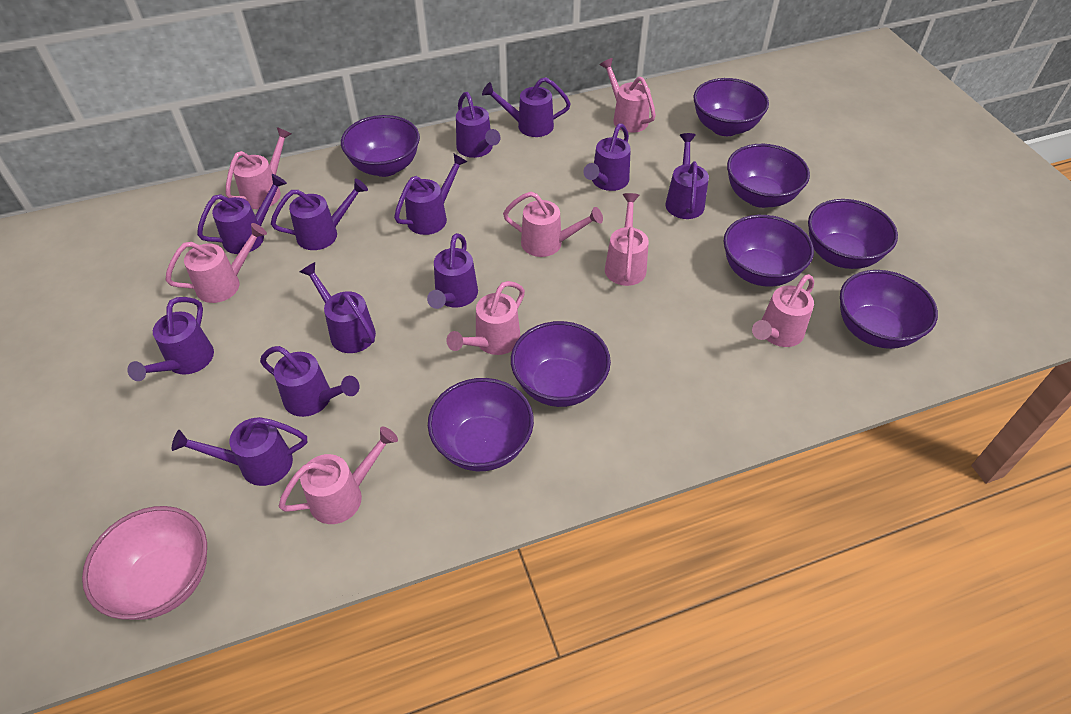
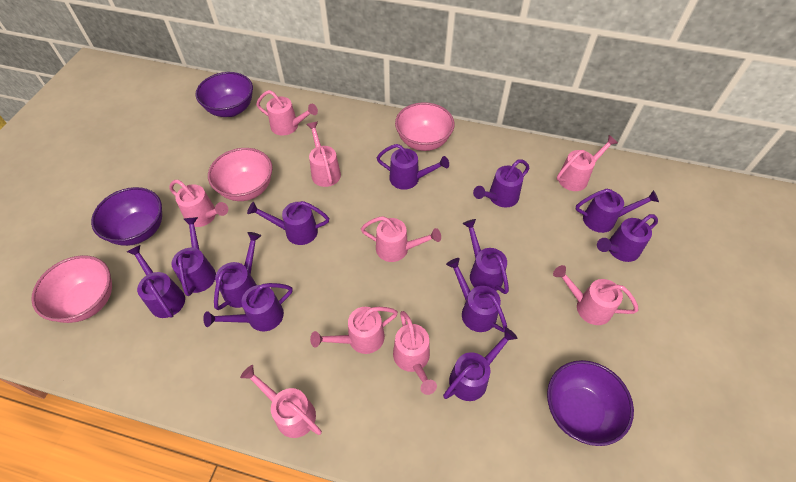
pink bowl: [82,506,207,620] = 1 -> [31,255,112,323] [208,148,273,201] [395,102,454,151] = 3
pink watering can: [165,223,267,303] [226,127,292,209] [279,427,398,524] [446,281,525,355] [503,192,603,257] [600,58,656,133] [605,193,649,286] [752,274,814,347] = 8 -> [169,180,228,227] [240,365,322,438] [256,90,318,135] [306,122,341,187] [310,307,398,354] [361,216,441,262] [393,311,437,395] [553,265,638,325] [557,135,618,191] = 9
purple bowl: [341,115,420,177] [428,378,534,471] [511,321,611,407] [693,78,769,136] [724,215,814,286] [727,144,810,208] [808,199,898,269] [840,270,938,349] = 8 -> [91,187,162,246] [196,72,253,117] [547,360,634,446] = 3

